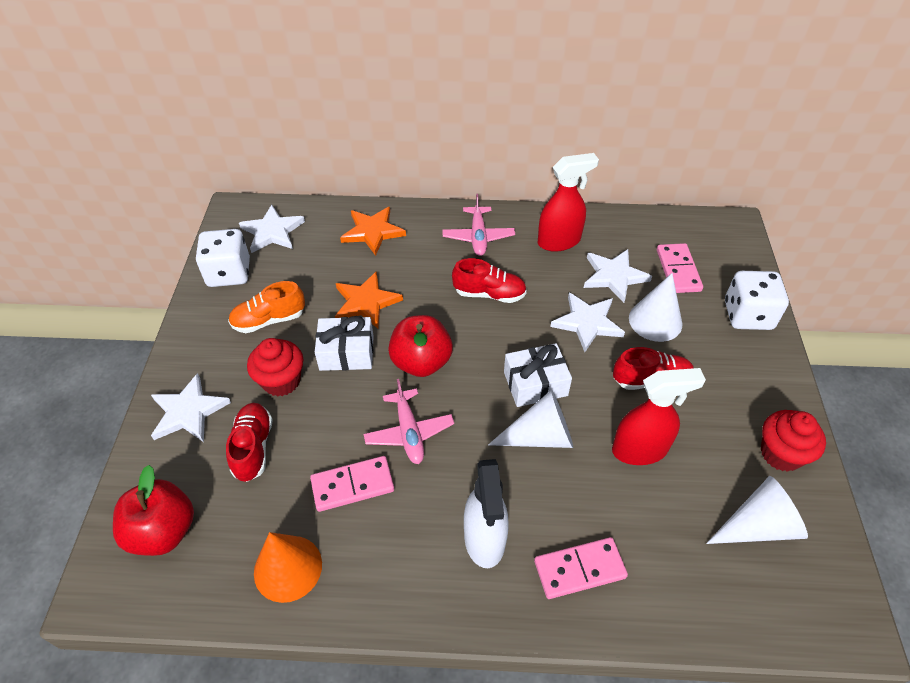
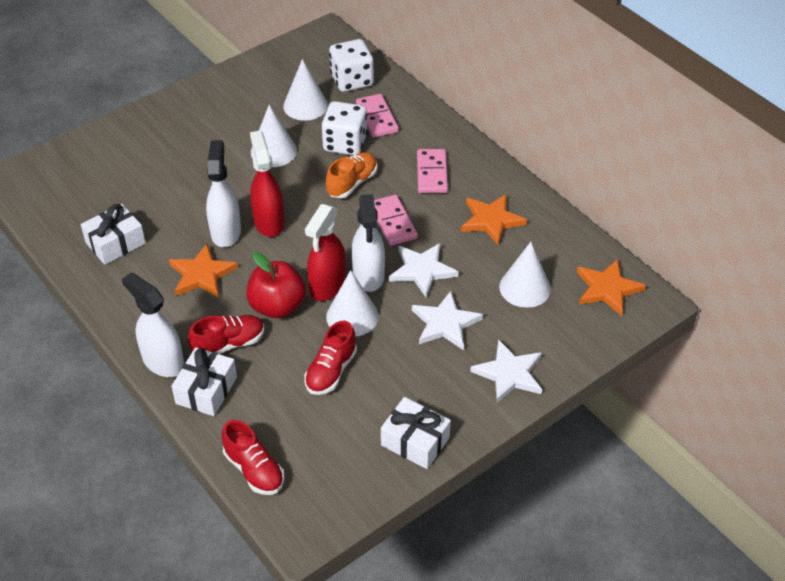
orange cone: [254,532,322,603] = 1 -> none = 0
orange star: [335,271,403,328] [340,207,406,256] = 2 -> [169,244,238,298] [461,194,527,246] [577,259,646,316] = 3
pink plane: [363,379,454,464] [442,194,515,256] = 2 -> none = 0
red apple: [113,465,194,556] [388,315,453,377] = 2 -> [246,252,306,318] = 1
red cupcake: [247,338,303,397] [761,410,826,472] = 2 -> none = 0
white cone: [488,390,573,448] [629,273,682,342] [706,476,808,544] = 3 -> [251,105,297,167] [283,59,328,121] [326,270,379,337] [499,242,551,308] = 4
white gift: [315,316,374,371] [504,343,572,407] = 2 -> [81,204,146,265] [171,347,237,416] [381,397,451,469] = 3
white spray bottle: [464,459,509,568] = 1 -> [122,273,184,377] [206,140,241,247] [352,194,385,292] = 3
white star: [151,373,231,442] [239,205,305,253] [550,292,625,352] [584,249,652,303] = 4 -> [389,243,458,298] [412,291,483,350] [470,339,542,403] = 3

